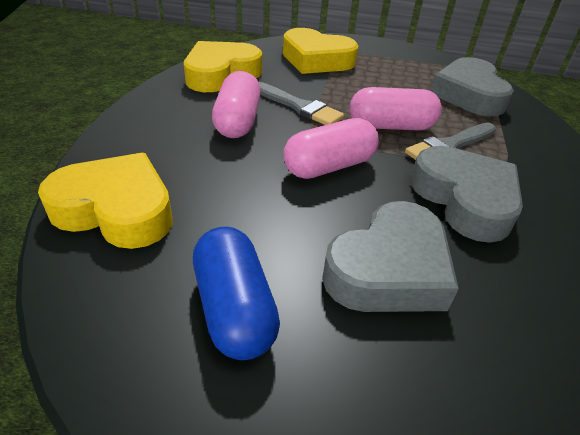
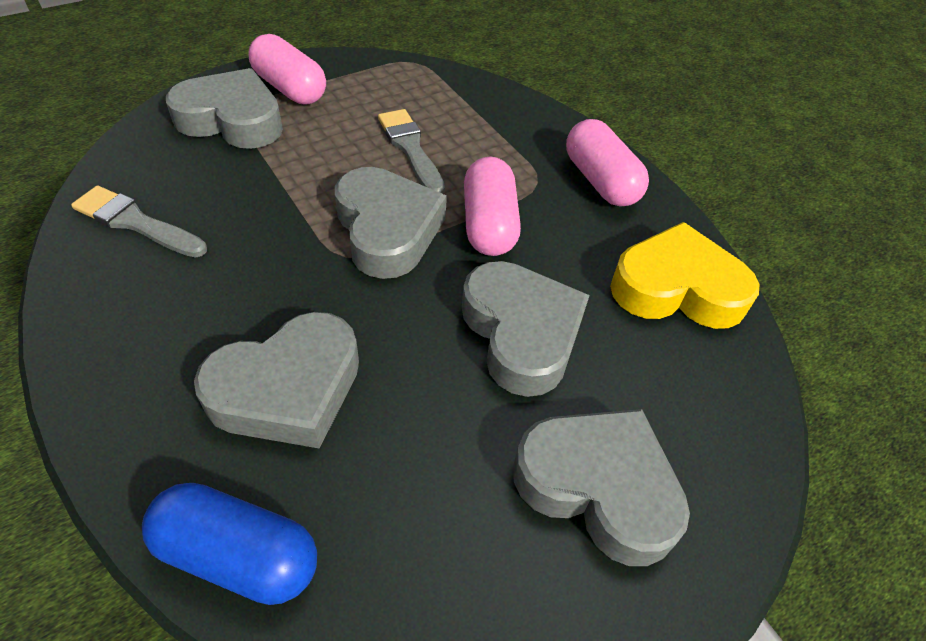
grey heart: [322,201,459,312] [411,146,523,243] [430,57,514,116] = 3 -> [166,68,283,149] [194,312,359,449] [335,167,447,279] [462,261,590,397] [513,409,690,566] = 5
yellow heart: [38,153,173,249] [184,41,262,92] [283,28,359,74] = 3 -> [610,222,760,329] = 1

